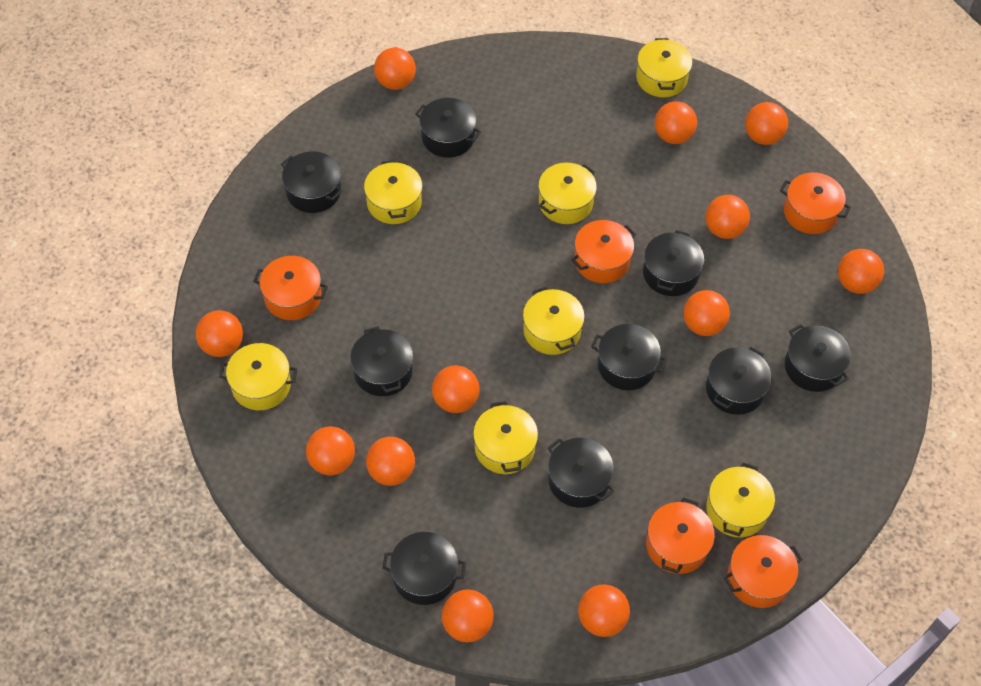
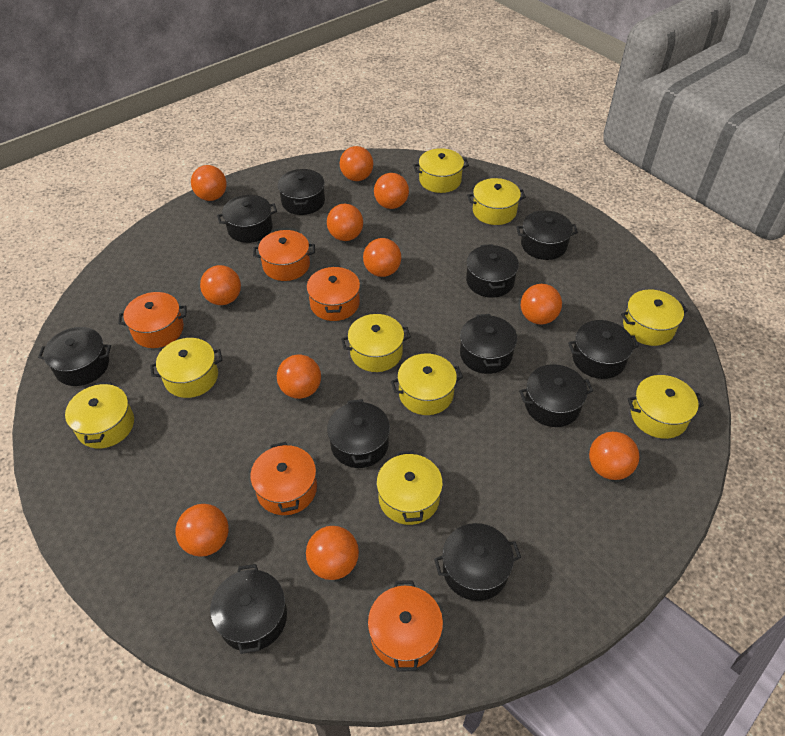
black pot: [281,152,343,213] [350,326,413,396] [382,532,466,605] [415,98,481,158] [548,438,614,508] [591,324,667,390] [643,230,704,296] [706,347,771,415] [785,324,851,392] = 9 -> [38,327,111,386] [210,564,287,654] [217,195,277,243] [278,169,325,215] [327,399,390,468] [434,523,521,601] [460,314,517,374] [466,244,519,298] [516,210,578,260] [519,364,593,427] [568,320,639,379] = 11
orange ball: [196,310,243,357] [306,426,355,475] [366,437,415,486] [374,48,416,90] [432,365,480,413] [442,590,494,642] [578,584,630,637] [654,101,697,144] [683,290,730,336] [705,195,750,239] [745,102,788,145] [838,249,884,294] = 12 -> [175,504,229,557] [191,165,227,201] [200,265,241,305] [277,354,321,399] [306,526,359,580] [327,204,363,241] [340,146,373,181] [363,238,401,277] [374,173,409,209] [521,284,562,325] [589,432,640,480] = 11
yellow pot: [219,343,297,410] [364,160,423,224] [473,401,538,474] [523,287,585,355] [538,163,597,224] [636,38,692,97] [706,463,775,537] = 7 -> [65,382,134,448] [150,338,222,398] [341,314,411,372] [376,450,443,525] [391,353,463,415] [413,148,469,193] [467,178,526,225] [621,289,688,346] [628,375,704,439] = 9

